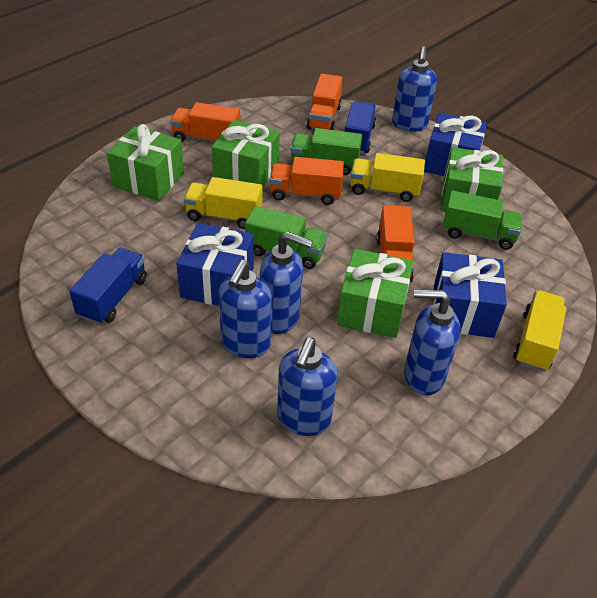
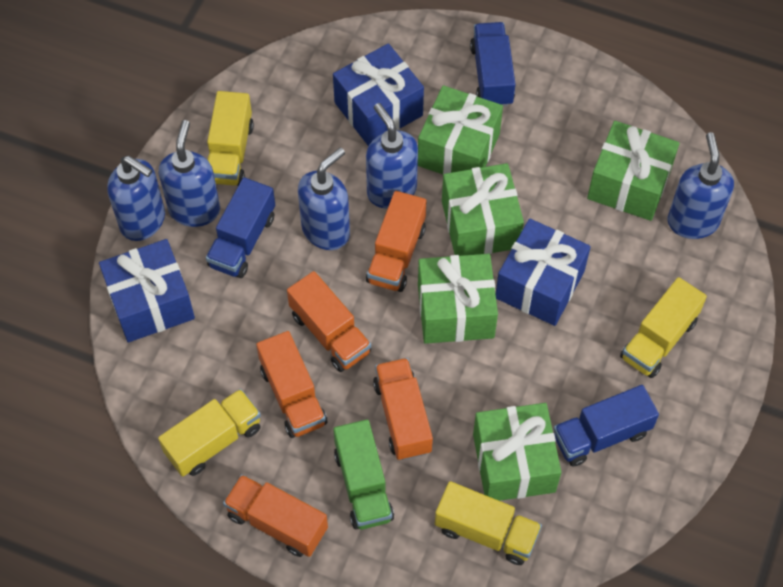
blue truck: [69,248,147,325] [345,101,376,154] = 2 -> [206,177,275,278] [470,22,516,107] [553,385,659,467] = 3
green gift: [107,124,184,201] [212,120,280,187] [337,249,413,338] [441,147,503,212] = 4 -> [418,85,503,174] [418,254,498,344] [442,163,524,256] [473,403,561,501] [587,121,680,221] = 5
green truck: [245,206,328,269] [291,128,362,175] [443,191,523,250] = 3 -> [333,419,394,529] = 1
orange truck: [170,102,240,142] [270,157,344,205] [307,74,343,130] [376,205,415,282] = 4 -> [223,474,328,557] [256,331,327,438] [287,271,371,372] [366,191,426,292] [373,358,433,460] = 5
yellow truck: [184,177,263,229] [350,153,425,202] [513,290,566,371] = 3 -> [158,389,261,477] [207,91,254,186] [435,481,542,565] [620,277,707,378] = 4

